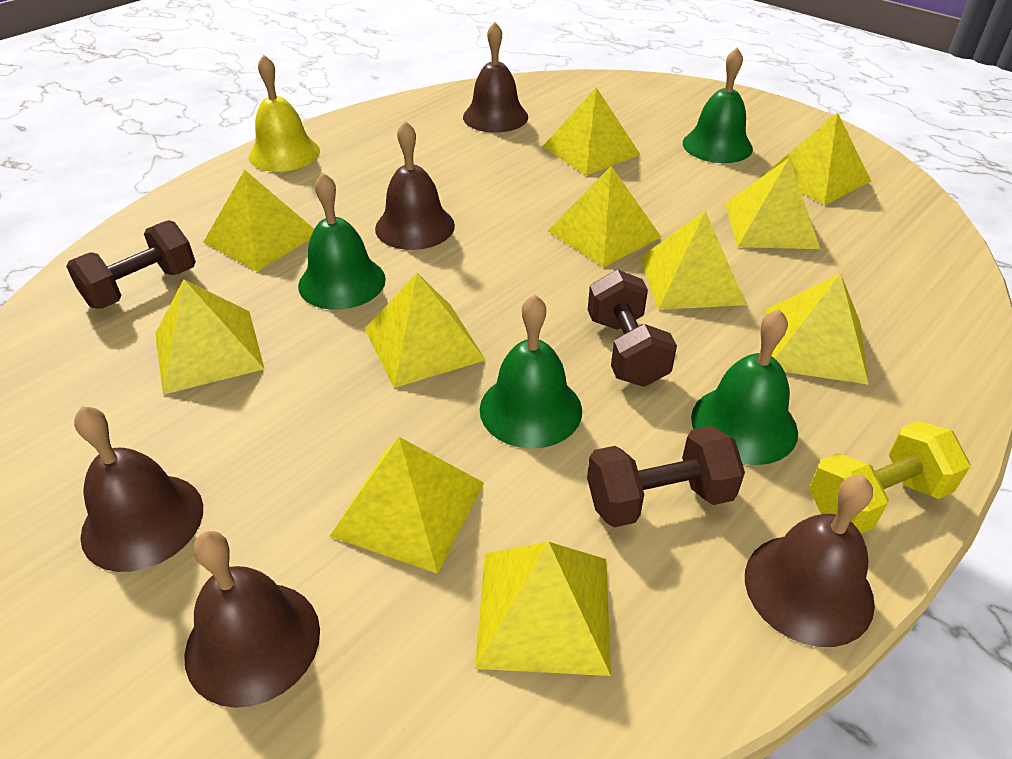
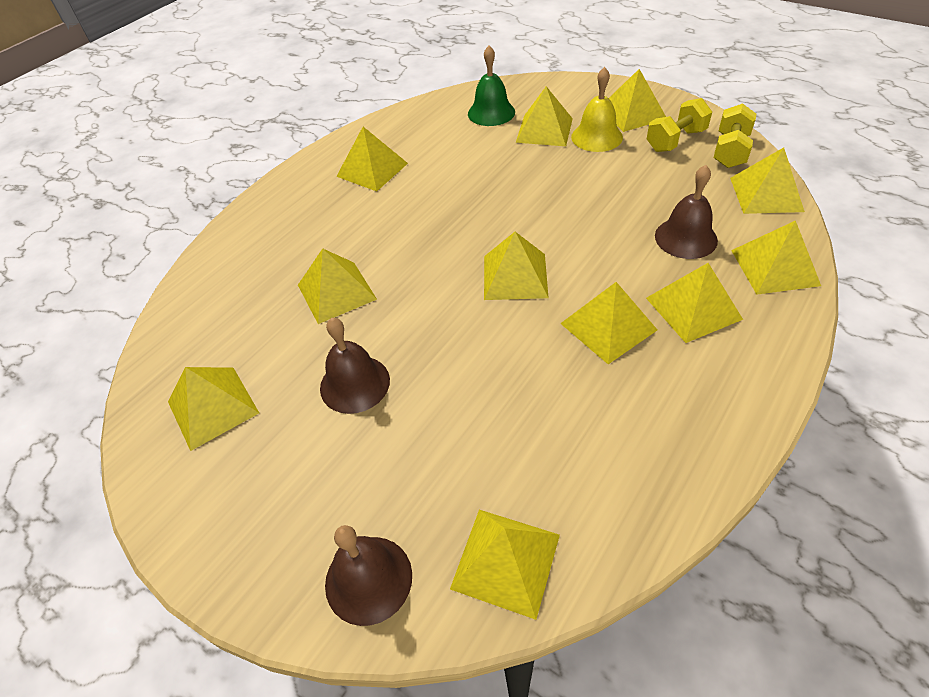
brown bell: [74,406,203,572] [184,531,320,708] [375,121,455,250] [463,22,528,133] [745,475,875,647] = 5 -> [320,318,390,414] [325,525,412,626] [655,165,718,259] = 3
brown dumbbell: [66,220,196,309] [587,426,745,528] [588,270,677,387] = 3 -> none = 0
green bell: [298,172,386,310] [480,294,582,449] [683,48,753,163] [691,309,798,465] = 4 -> [468,46,515,126] = 1
yellow dumbbell: [809,421,970,534] = 1 -> [647,98,712,152] [714,103,756,168] = 2

